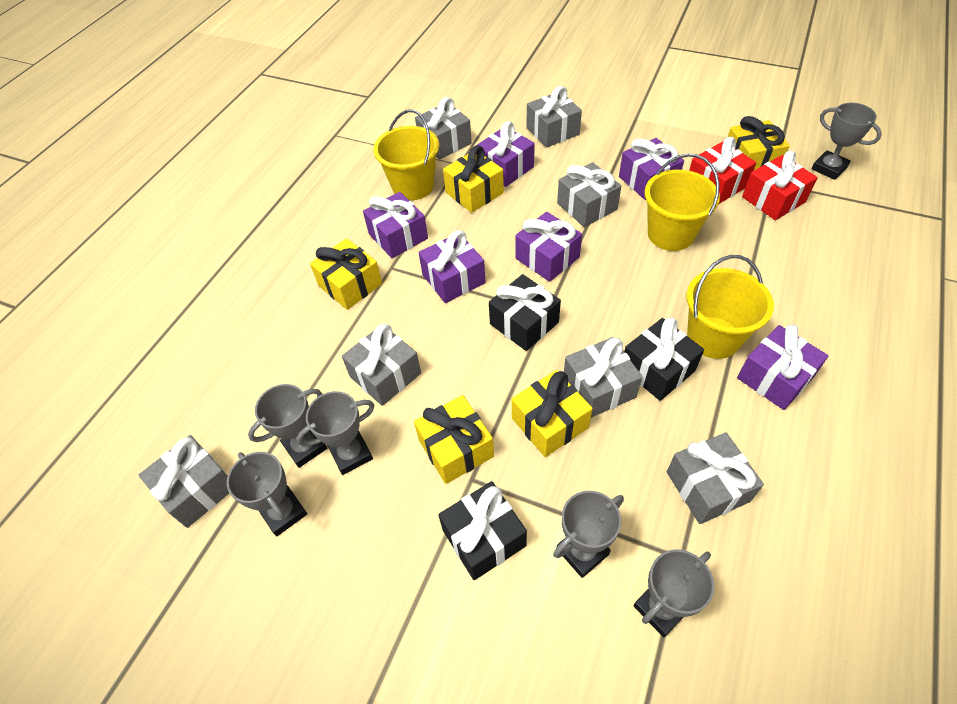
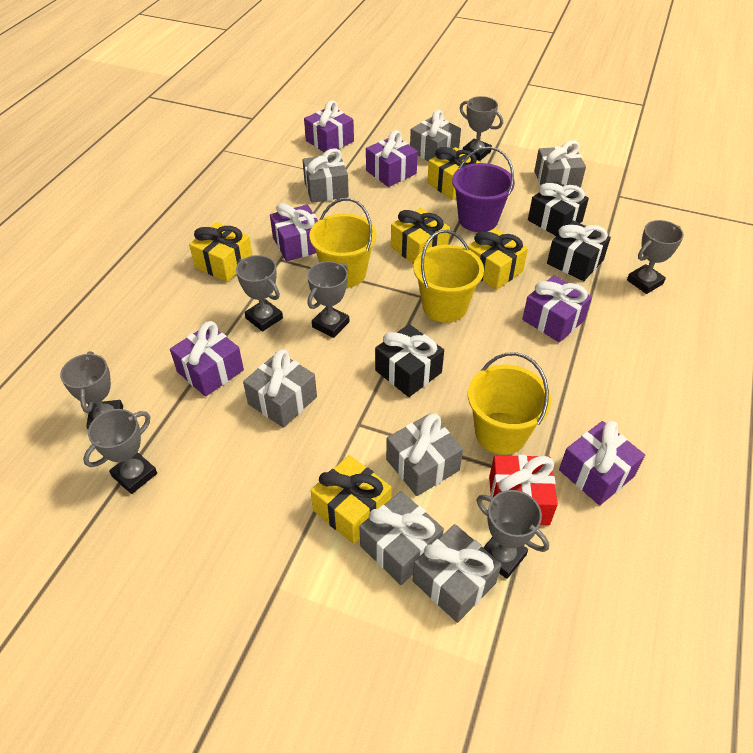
grey trophy: [227,452,307,536] [248,384,327,468] [296,391,374,475] [553,491,624,578] [633,549,714,637] [811,103,882,180] = 6 -> [60,351,123,429] [83,409,157,494] [236,255,283,332] [307,261,349,338] [460,96,503,161] [477,490,549,579] [627,220,684,294] = 7
purple bucket: none = 0 -> [452,147,515,232] = 1
red gift: [689,137,756,204] [742,151,818,220] = 2 -> [489,455,558,525] = 1

